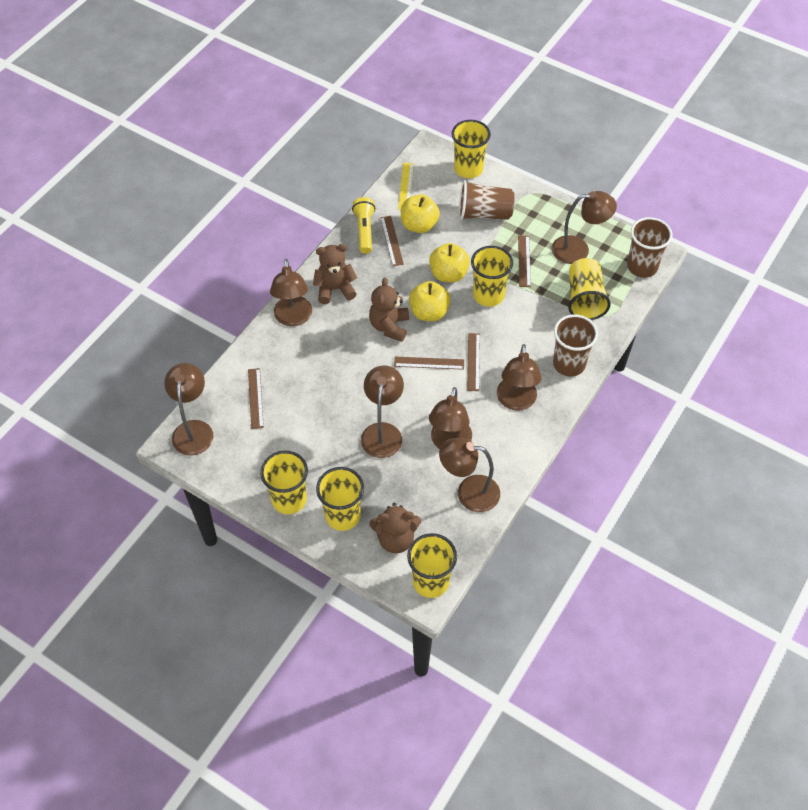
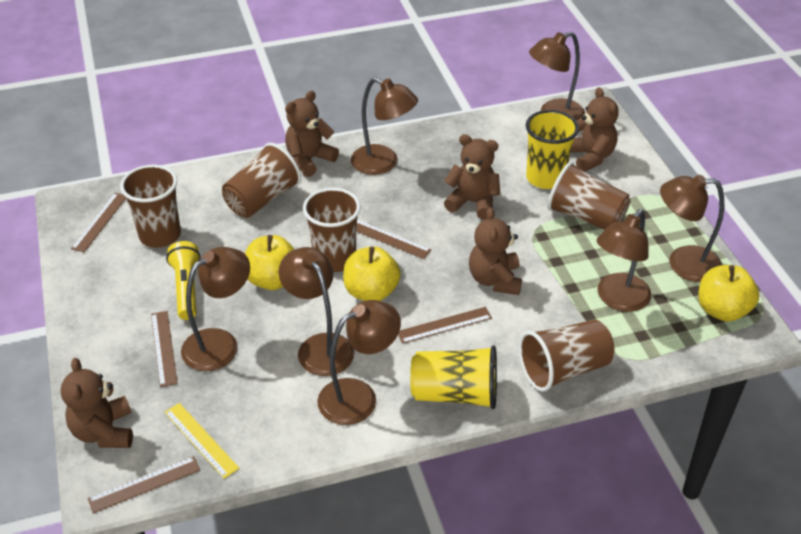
brown cup: [459,180,515,220] [553,314,598,376] [627,217,673,278] = 3 -> [120,165,181,248] [222,143,301,218] [303,188,361,272] [519,319,614,392] [547,162,631,230] = 5
brown teddy bear: [313,244,357,304] [369,278,409,342] [369,503,421,553] = 3 -> [61,358,133,448] [285,91,339,177] [444,134,500,220] [469,207,522,295] [571,87,619,171] = 5
yellow cup: [260,451,308,514] [316,467,364,531] [407,533,457,598] [452,120,491,178] [471,246,513,307] [568,258,611,320] = 6 -> [410,345,497,409] [526,110,579,189] = 2

